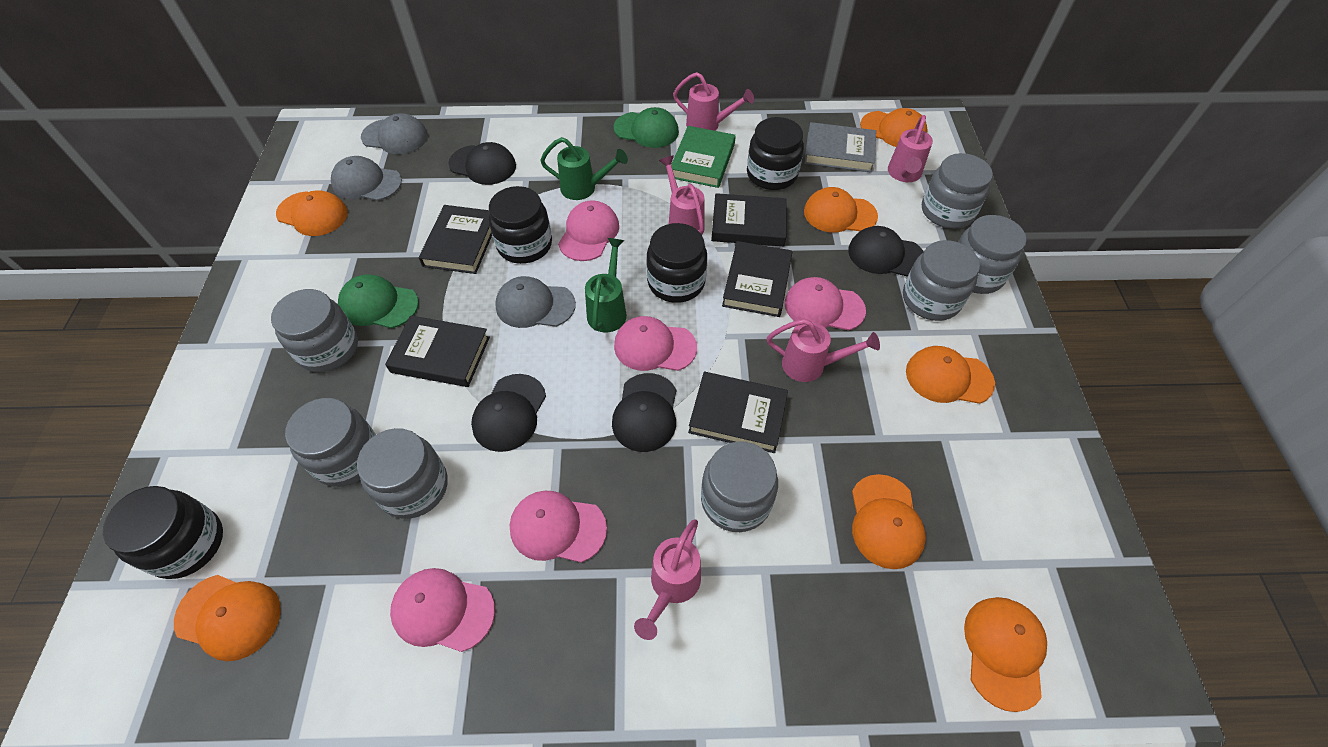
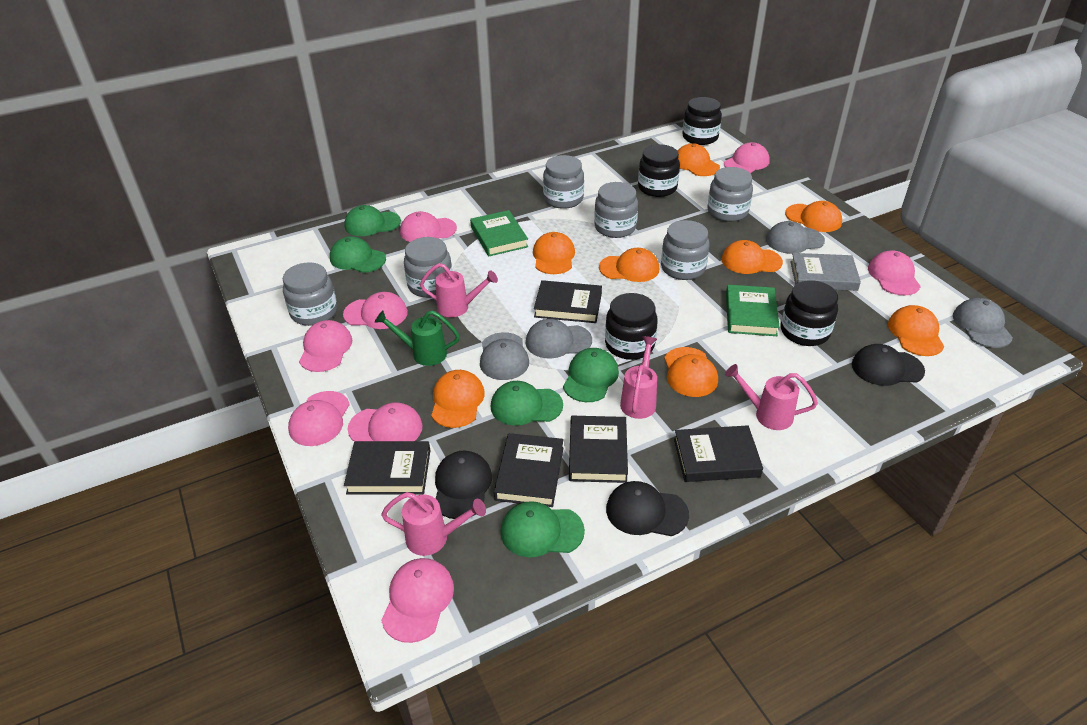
black cap: [448,142,516,185] [471,374,546,452] [612,373,676,452] [848,226,924,277] = 4 -> [435,451,492,519] [606,481,689,536] [852,344,925,386] = 3
green book: [671,126,736,188] = 1 -> [470,210,528,257] [726,285,780,336] = 2
green cap: [338,274,419,329] [614,107,679,148] = 2 -> [330,236,386,273] [344,205,401,236] [491,381,563,426] [500,501,585,557] [563,348,619,402] = 5
green watering can: [540,137,628,200] [585,238,627,333] = 2 -> [375,311,460,366] = 1
grey cap: [331,156,402,201] [361,113,428,154] [495,276,576,328] = 3 -> [480,332,529,380] [526,319,592,358] [766,221,825,254] [953,298,1013,348] = 4
grey jar: [271,289,358,372] [285,398,376,487] [357,428,448,519] [701,441,778,532] [903,240,980,321] [922,153,993,229] [958,215,1026,294] = 7 -> [283,262,337,326] [404,237,452,298] [543,155,584,209] [594,182,638,238] [661,220,709,280] [707,167,753,222] = 6
orange cap: [174,575,281,661] [276,190,348,236] [804,187,878,232] [852,474,926,569] [860,108,928,147] [906,346,995,404] [964,597,1047,712] = 7 -> [431,370,485,428] [533,232,575,274] [599,248,659,282] [664,347,718,397] [677,143,720,176] [722,240,783,274] [785,201,842,232] [888,305,944,356] = 8
pink cap: [390,568,495,652] [510,491,607,563] [558,200,619,261] [614,316,697,371] [785,277,866,331] = 5 -> [288,391,350,446] [299,320,352,372] [343,292,408,329] [348,402,422,441] [381,558,454,643] [400,211,457,242] [724,142,770,173] [868,251,921,295] = 8
pink watering can: [634,519,701,640] [659,155,705,235] [673,72,754,131] [767,319,880,382] [888,115,933,182] = 5 -> [381,492,486,556] [420,263,498,317] [620,336,657,419] [725,364,818,430] = 4

